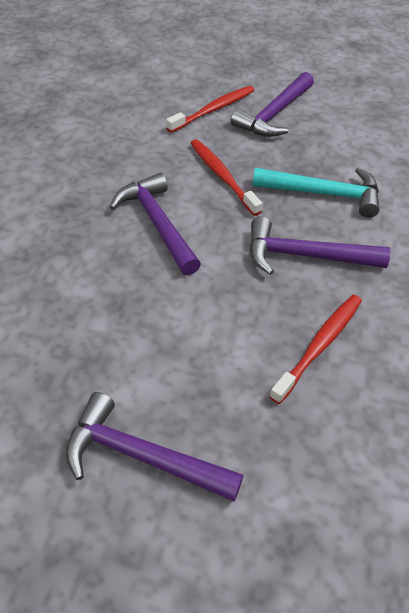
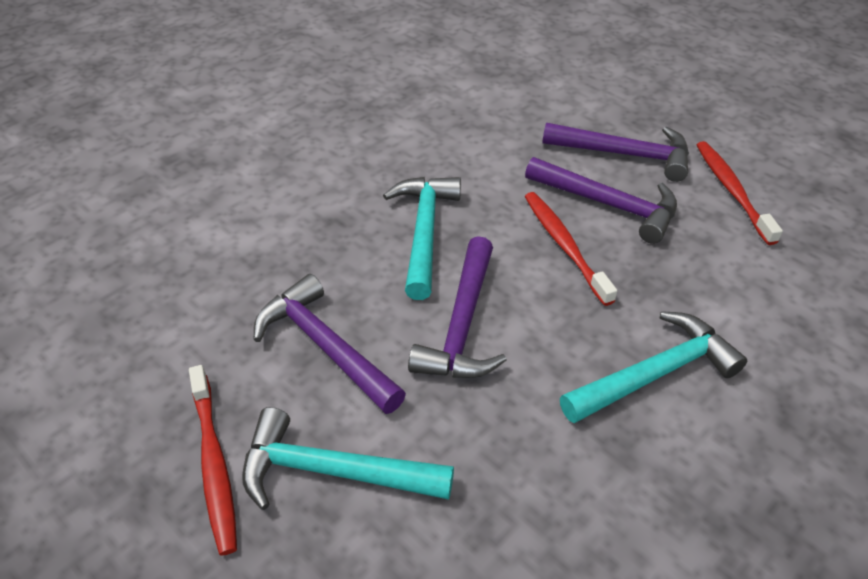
turquoise hammer: [252,167,379,218] = 1 -> [242,407,454,510] [383,177,461,300] [560,311,747,423] = 3

